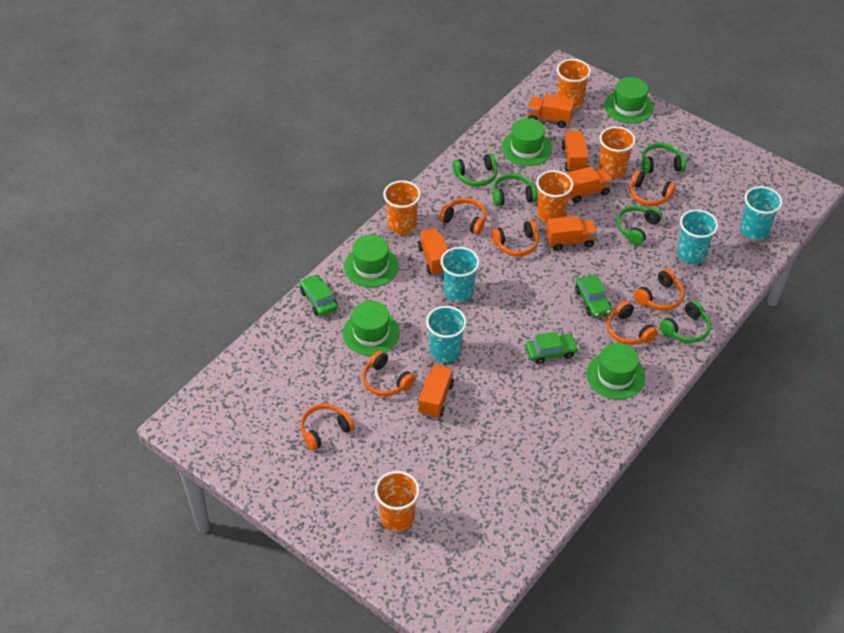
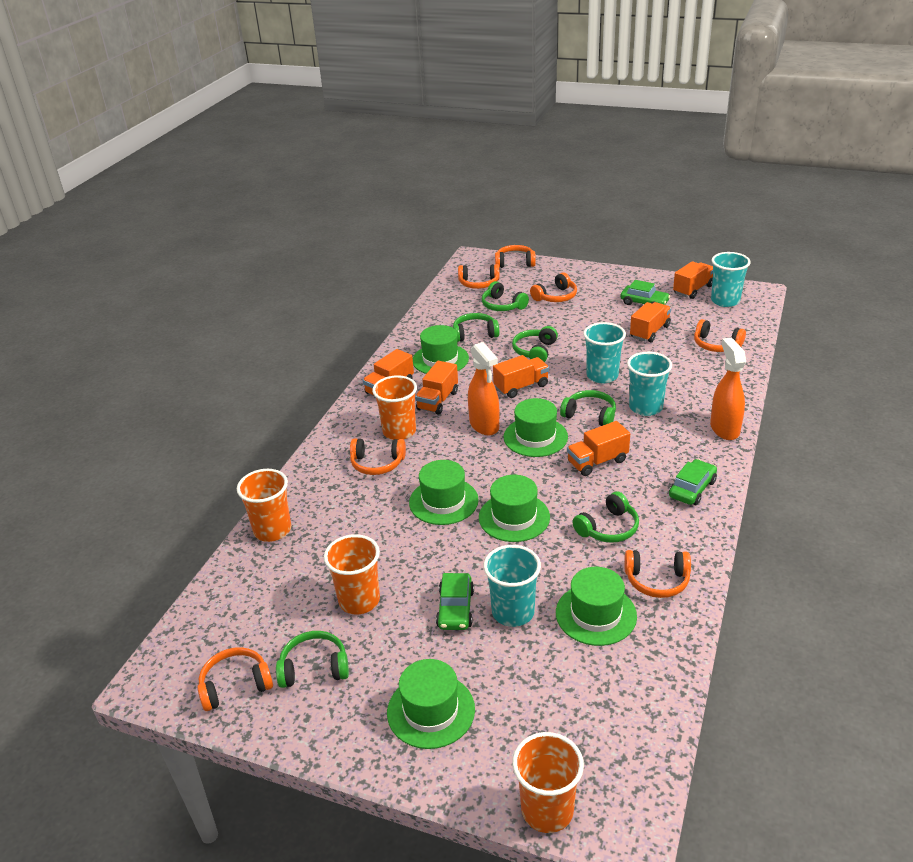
green hat: [343,301,400,356] [344,235,399,287] [501,118,552,166] [586,343,645,400] [604,77,654,123] = 5 -> [387,659,475,749] [409,460,479,525] [413,325,469,374] [479,475,550,542] [503,398,568,457] [556,567,637,646] = 6
green headphones: [453,153,497,187] [493,173,538,206] [616,206,662,245] [642,143,686,173] [659,300,711,343] = 5 -> [276,631,349,688] [453,313,499,342] [481,281,529,311] [512,326,558,362] [560,390,616,426] [572,491,639,543] = 6
orange cup: [375,471,420,532] [383,180,421,234] [536,170,573,223] [557,59,591,109] [599,126,636,179] = 5 -> [237,469,291,542] [324,534,380,614] [372,375,417,440] [513,732,584,833] = 4
orange spray bottle: none = 0 -> [468,342,499,435] [710,338,746,440] = 2

